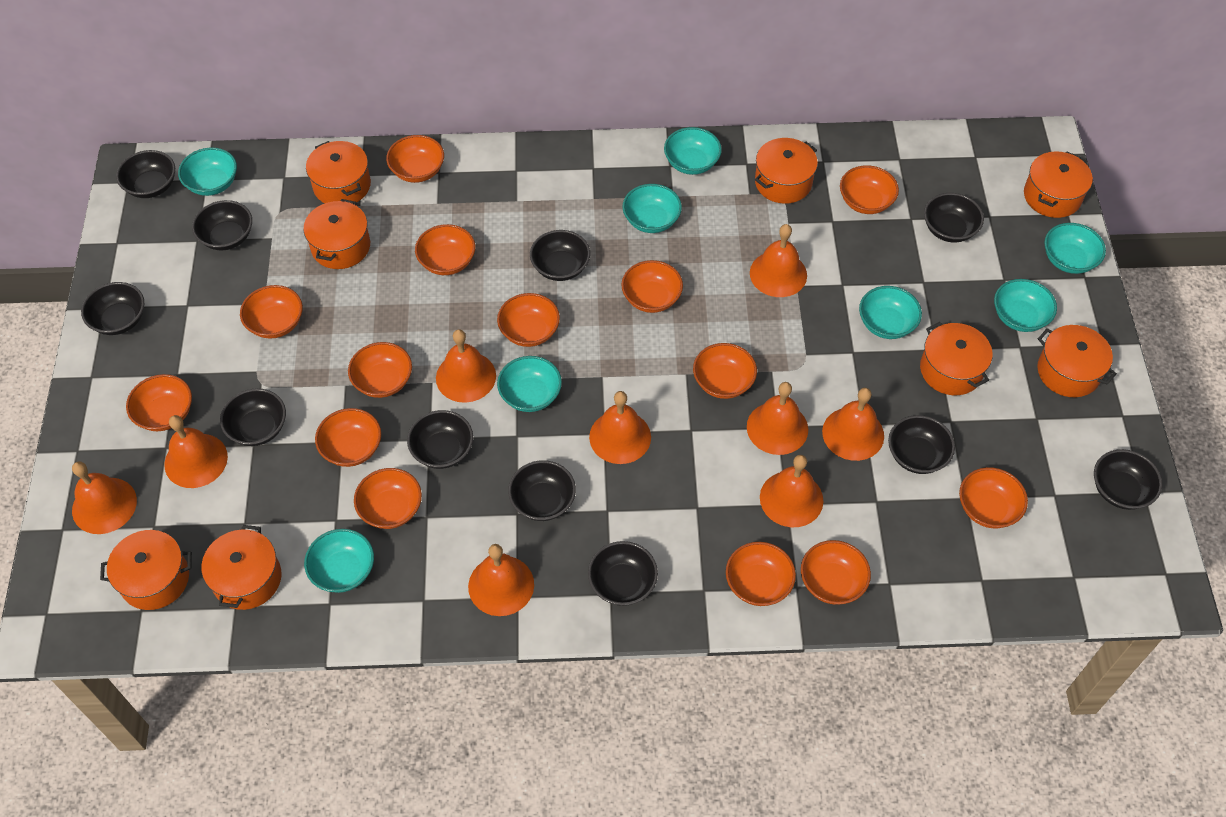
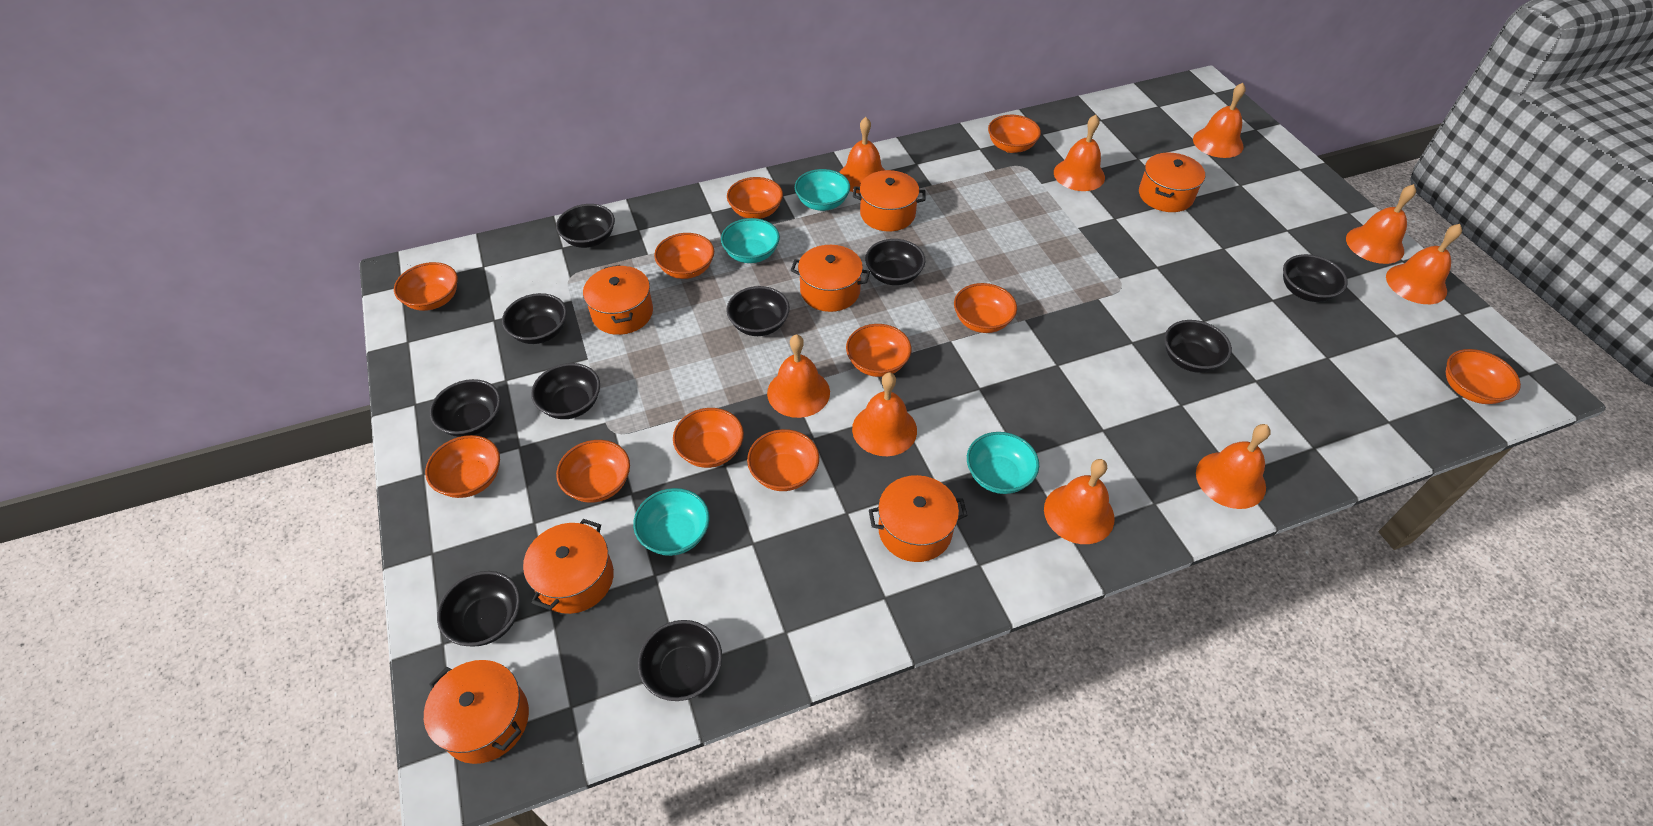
black bowl: [81,282,144,335] [116,150,175,198] [192,200,252,250] [220,388,286,446] [407,410,473,469] [508,460,576,521] [530,230,590,281] [588,541,658,606] [888,415,955,474] [924,193,984,243] [1094,449,1162,510] = 11 -> [430,379,501,437] [437,571,520,646] [502,293,567,344] [531,363,600,419] [556,204,615,248] [638,620,722,701] [726,286,790,336] [865,239,925,285] [1164,320,1232,373] [1283,254,1348,302] = 10
orange bowl: [126,374,192,431] [240,285,303,339] [315,408,381,467] [348,342,412,398] [354,468,422,529] [386,135,444,183] [415,224,475,275] [497,293,560,347] [621,260,683,313] [693,343,757,399] [726,542,796,606] [801,540,871,605] [840,165,899,214] [959,467,1028,528] = 14 -> [394,262,458,311] [425,435,500,498] [556,440,630,503] [654,233,714,279] [673,408,744,468] [727,177,783,219] [747,429,819,491] [846,324,911,377] [954,283,1017,333] [988,115,1041,153] [1446,349,1521,404] = 11
orange pot: [100,530,192,610] [201,525,282,610] [303,199,370,269] [306,141,371,203] [755,138,818,204] [920,322,993,395] [1024,151,1093,218] [1037,325,1117,397] = 8 -> [424,660,529,764] [523,519,614,614] [583,265,653,335] [790,245,870,312] [853,170,925,231] [869,475,968,562] [1139,153,1205,212] = 7
turquoise bowl: [178,147,237,196] [304,529,374,593] [497,356,562,412] [622,184,682,233] [664,127,722,175] [859,286,922,339] [994,279,1057,332] [1044,223,1106,274] = 8 -> [633,488,710,556] [721,218,780,263] [795,169,850,211] [967,432,1039,494] = 4

